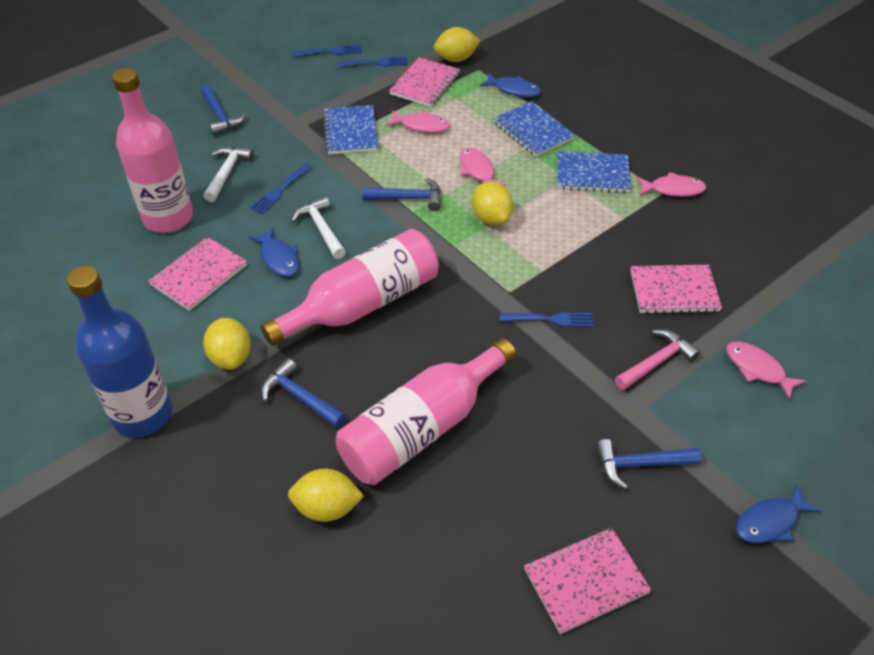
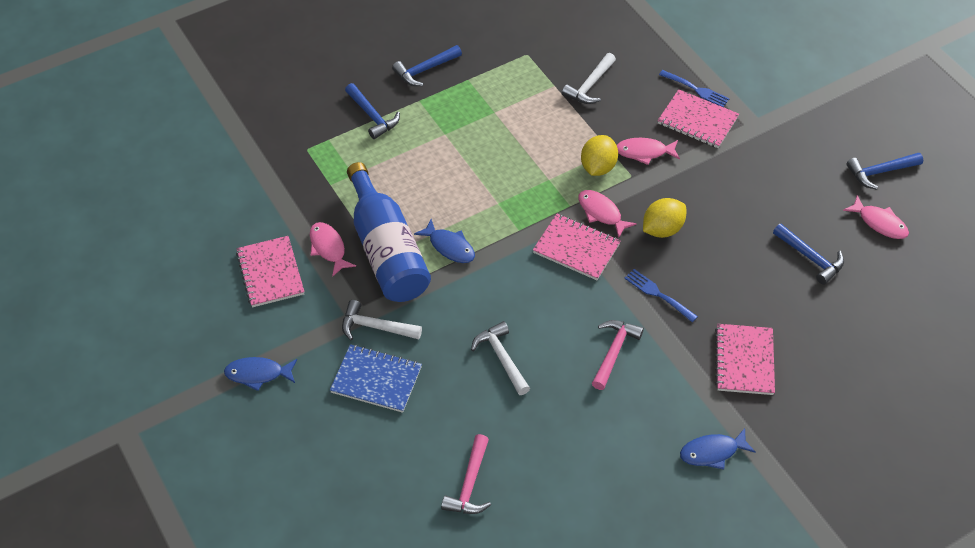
blue fork: [250,163,312,214] [291,44,362,57] [337,56,408,68] [500,312,594,327] = 4 -> [624,269,698,322] [659,70,730,107] = 2
blue notebook: [323,105,378,155] [494,101,575,157] [557,151,631,193] = 3 -> [330,344,422,413] = 1
pink bottle: [112,68,193,233] [261,229,439,346] [336,338,516,485] = 3 -> none = 0
pink hammer: [615,330,700,390] = 1 -> [441,434,491,514] [592,320,644,390] = 2
white hammer: [203,146,254,202] [291,196,346,259] = 2 -> [342,300,422,340] [471,321,530,395] [562,53,616,104] = 3
yellow lemon: [203,318,251,370] [288,469,364,522] [434,27,480,62] [472,182,513,225] = 4 -> [581,135,618,176] [643,198,686,238] = 2

